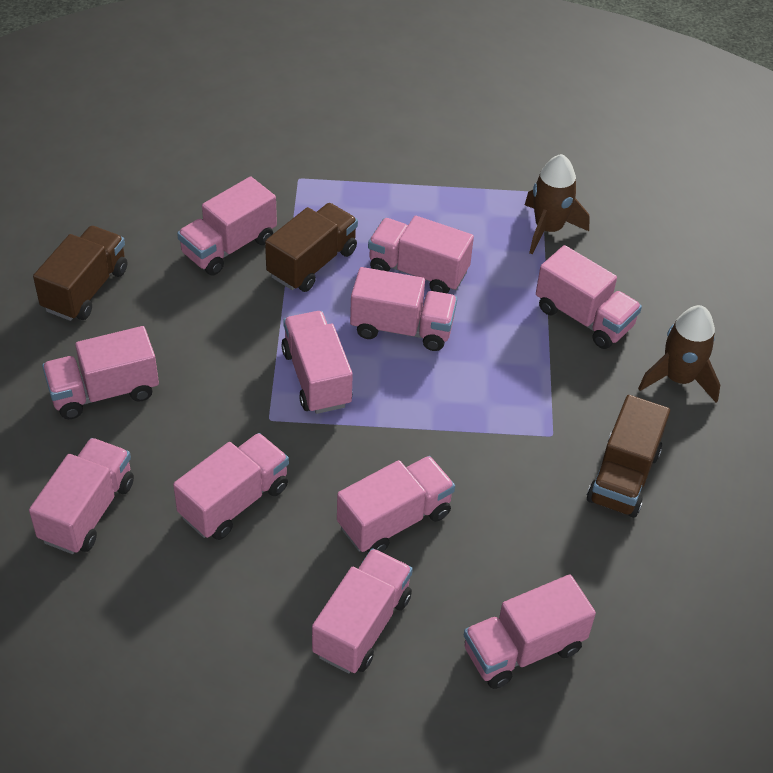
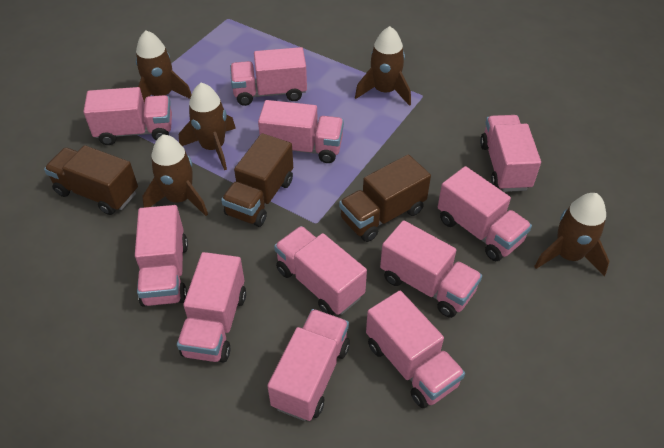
brown rocket: [525,154,590,254] [638,305,720,403] = 2 -> [136,30,192,104] [142,134,208,216] [179,83,236,170] [355,26,411,106] [534,193,609,276] = 5

